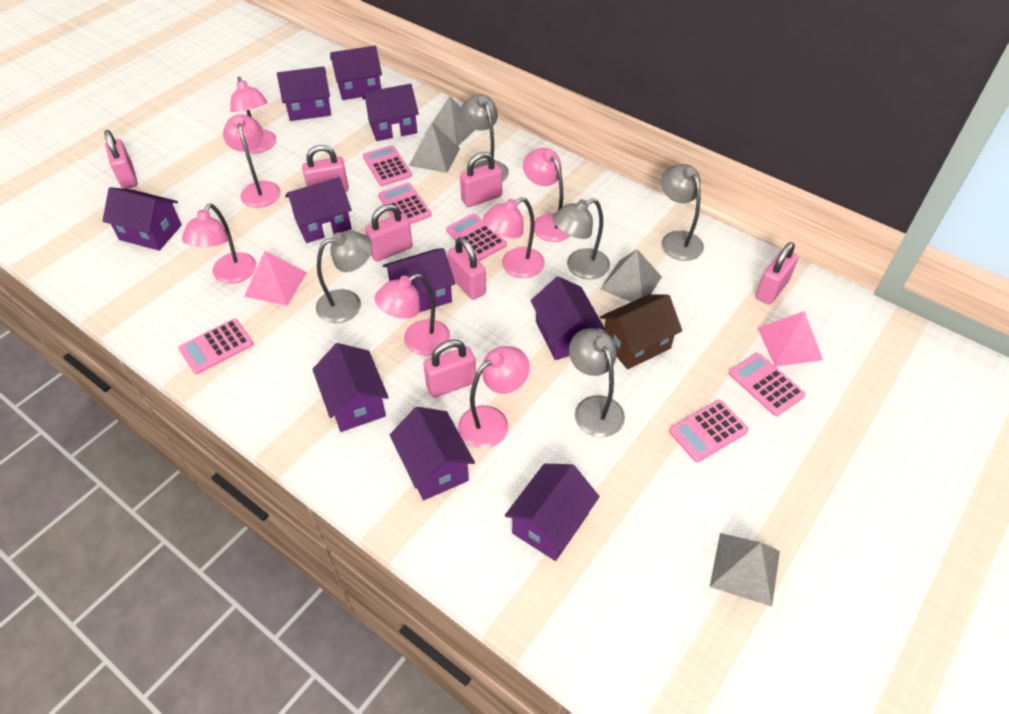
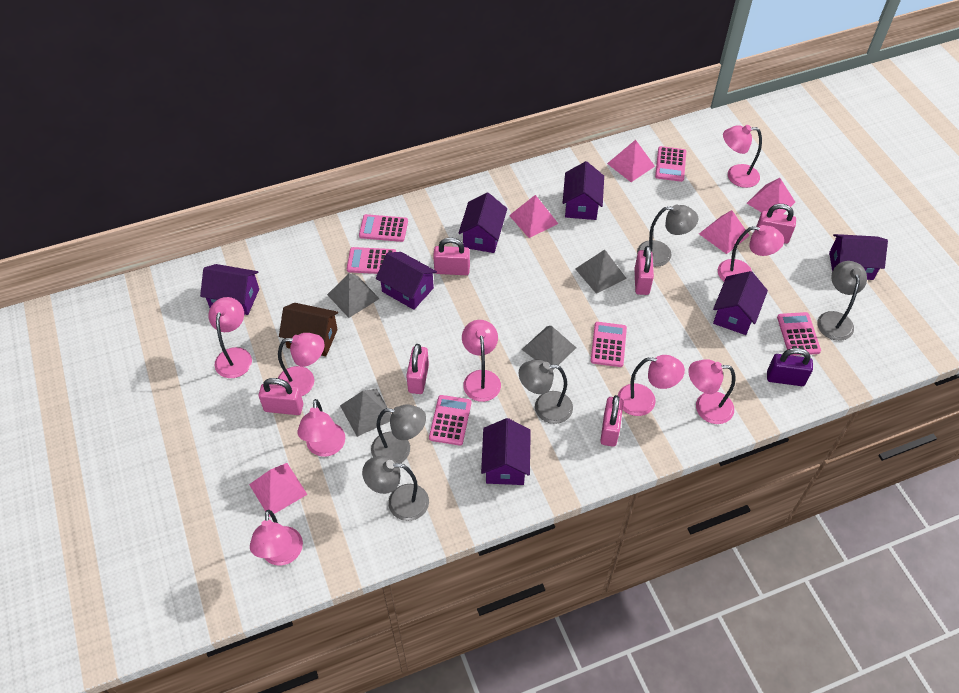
pink lamp: [182,203,256,284] [223,114,281,208] [230,76,276,153] [374,274,450,356] [458,346,530,448] [483,197,545,278] [523,148,570,242] = 7 -> [209,297,252,378] [250,510,303,565] [277,333,325,396] [297,399,345,457] [462,320,501,402] [618,355,685,416] [688,359,736,424] [718,225,784,281] [723,125,762,188] = 9
pink padlock: [104,130,138,189] [302,145,349,192] [365,204,413,262] [423,340,476,398] [448,237,486,300] [460,152,502,207] [755,242,799,305] = 7 -> [259,378,303,415] [406,344,429,394] [433,237,470,275] [600,395,623,447] [634,246,654,295] [756,204,796,244] = 6
pink pyramid: [244,251,307,306] [757,311,823,366] = 2 -> [249,463,308,517] [509,195,558,238] [607,140,655,182] [699,210,750,254] [746,178,795,214] = 5
purple house: [103,187,182,251] [277,66,331,121] [285,177,352,243] [312,343,389,432] [330,46,382,100] [362,84,419,141] [383,248,455,312] [390,407,475,500] [505,464,600,561] [530,276,605,360] = 10 -> [200,264,259,315] [376,252,437,310] [458,192,507,253] [481,418,531,485] [563,161,604,220] [713,271,768,335] [829,234,888,280] = 7
purple padlock: none = 0 -> [767,348,813,386] = 1

